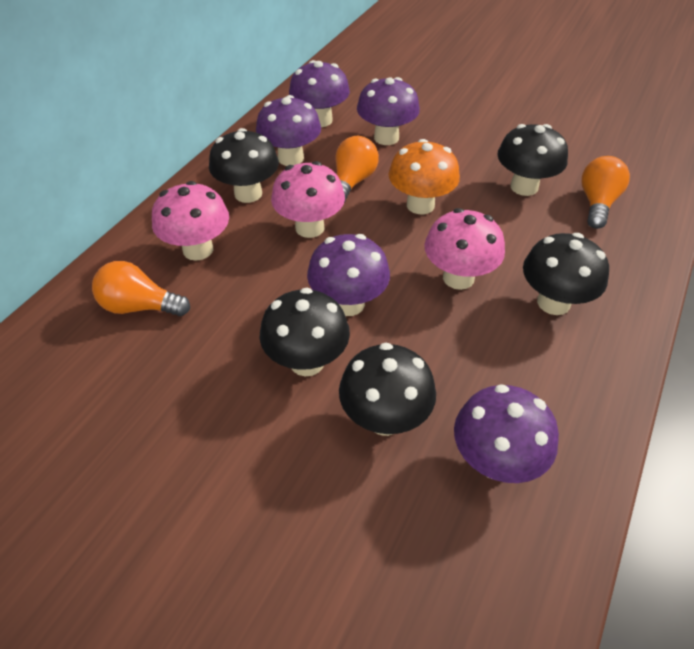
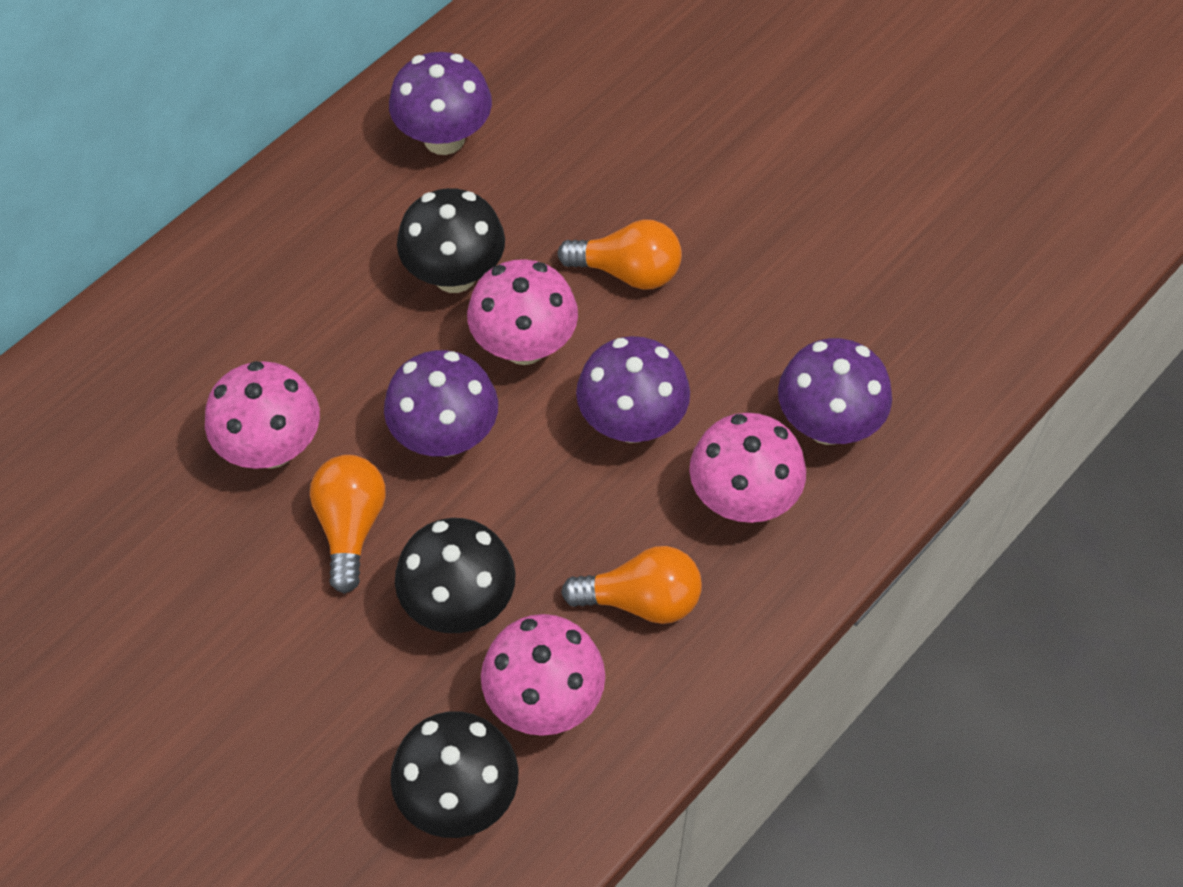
black mushroom: [209,128,279,203] [260,288,350,376] [339,343,436,436] [498,124,568,196] [523,233,609,315] = 5 -> [390,711,519,838] [395,518,516,633] [397,188,505,293] = 3
orange mushroom: [388,139,460,215] = 1 -> none = 0
pink mushroom: [152,181,229,261] [271,161,345,238] [424,208,505,290] = 3 -> [205,361,320,469] [467,259,578,365] [481,614,605,736] [689,413,806,523] = 4
purple mushroom: [256,95,321,166] [289,60,350,127] [307,234,390,316] [357,77,420,145] [454,384,559,483] = 5 -> [384,350,498,457] [389,52,492,155] [576,336,690,443] [778,338,892,445] = 4

